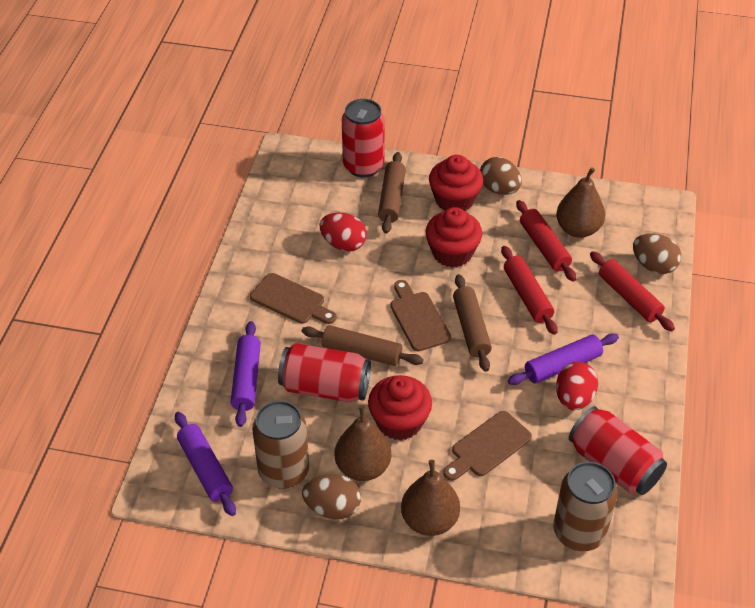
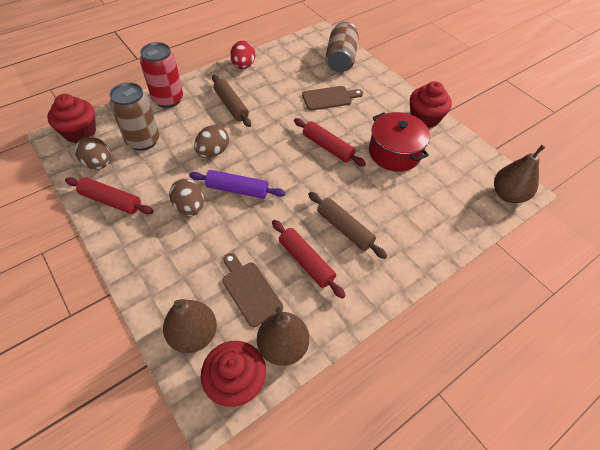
brown cutting board: [250,273,336,324] [390,280,451,351] [443,411,532,481] = 3 -> [223,253,283,327] [302,86,363,110] = 2
brown rolling pin: [302,325,424,366] [378,152,406,233] [453,274,492,372] = 3 -> [212,75,251,127] [308,192,387,259] = 2
purple rolling pin: [175,412,236,516] [231,321,261,427] [508,333,619,385] = 3 -> [189,170,286,199] = 1
red can: [278,343,371,402] [342,99,385,177] [569,406,667,495] = 3 -> [140,42,183,108] = 1
red egg: [320,213,366,252] [556,362,598,410] = 2 -> [230,41,255,69] = 1
red pot: none = 0 -> [369,112,430,172] = 1

